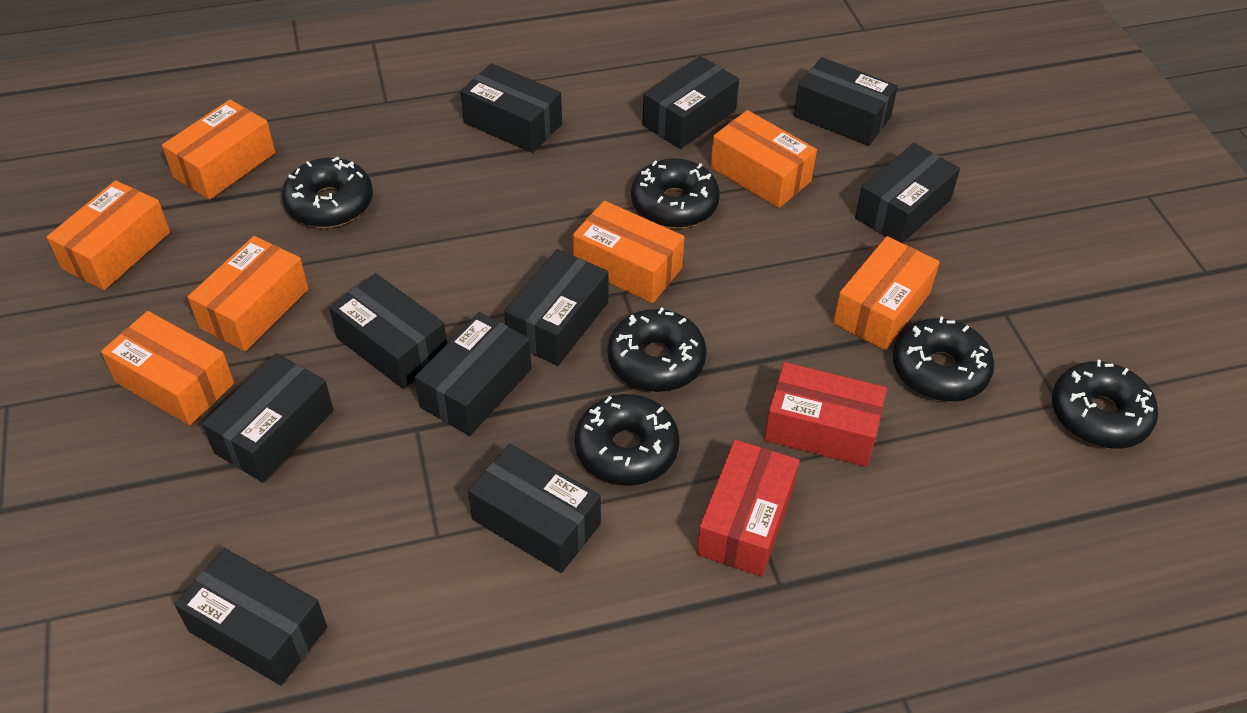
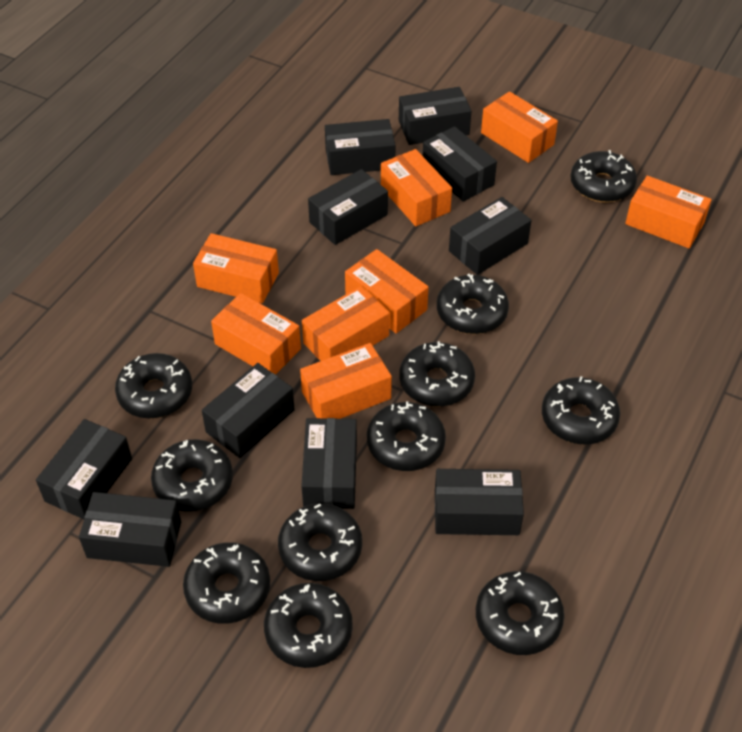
black donut: [282,157,373,228] [575,394,679,486] [607,307,707,392] [631,158,720,228] [893,316,994,402] [1052,360,1158,449] = 6 -> [115,353,192,419] [151,439,233,512] [183,542,270,624] [264,583,353,668] [278,503,362,581] [367,401,446,471] [399,341,475,407] [437,274,509,334] [476,571,564,655] [542,376,620,445] [570,150,637,202] = 11
orange box: [46,180,170,290] [101,311,234,425] [162,100,275,200] [187,236,309,351] [573,201,685,303] [711,110,817,208] [833,236,940,350] = 7 -> [193,233,279,303] [211,293,301,375] [300,343,392,419] [302,286,390,361] [345,249,429,333] [381,149,452,226] [481,91,558,163] [625,176,712,248] = 8
red box: [697,439,800,577] [764,362,887,467] = 2 -> none = 0

